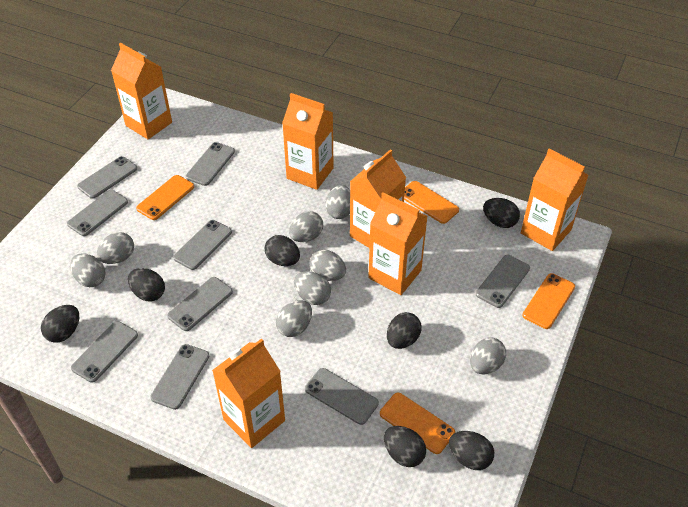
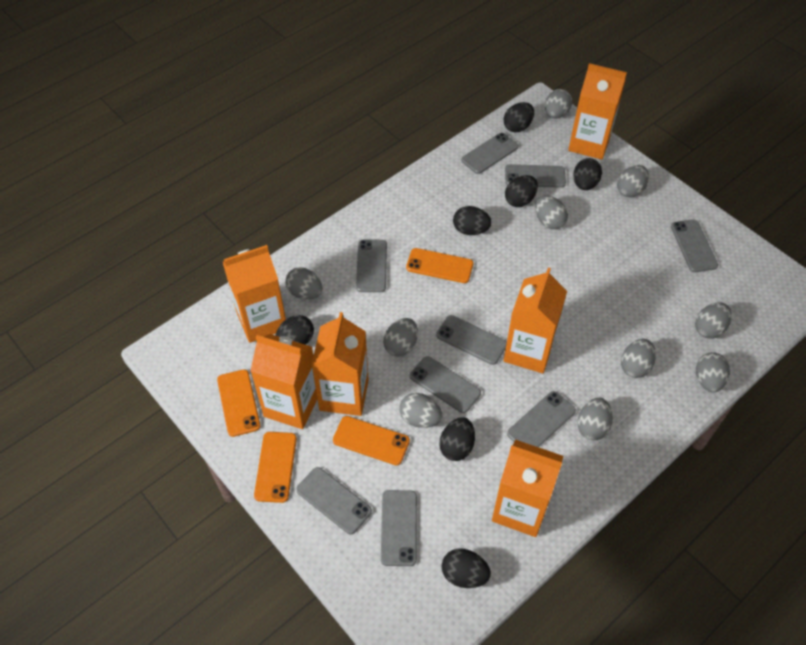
grey egg: [70,253,106,287] [97,232,134,264] [276,300,312,337] [289,211,323,242] [294,271,331,305] [309,250,346,281] [325,185,350,219] [470,337,506,374] = 8 -> [285,267,322,300] [383,318,418,357] [400,393,442,428] [535,196,568,229] [545,89,572,119] [577,398,613,440] [617,165,649,197] [621,339,656,378] [695,302,732,339] [696,352,730,392] = 10

